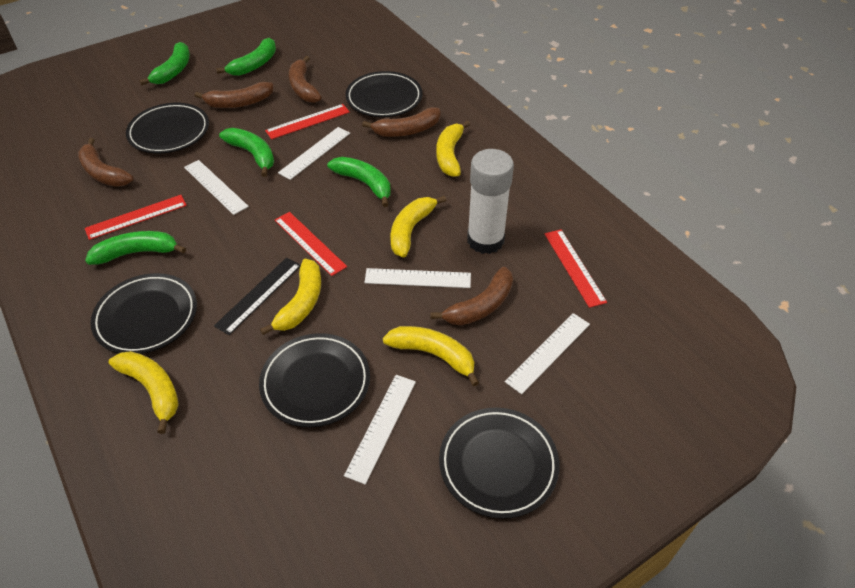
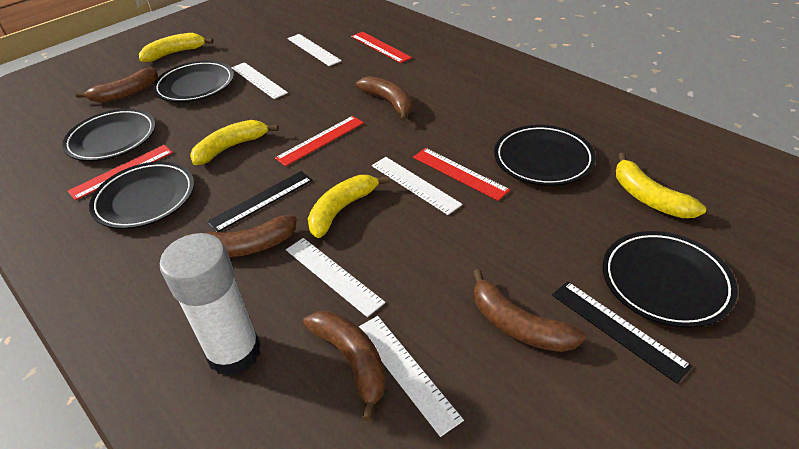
black ruler: [214,258,301,335] = 1 -> [207,171,312,232] [552,281,692,383] = 2
green banana: [85,231,186,265] [139,42,190,85] [216,38,276,76] [219,128,274,177] [327,157,391,207] = 5 -> none = 0
yellow banana: [108,351,179,434] [260,259,321,335] [383,326,479,386] [390,196,446,258] [436,120,470,177] = 5 -> [139,33,214,62] [190,120,279,165] [308,175,390,238] [616,153,706,218] = 4

